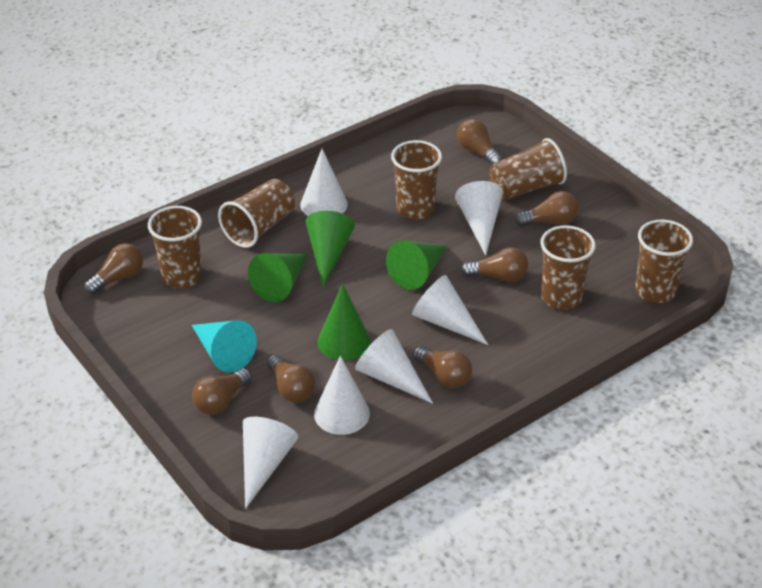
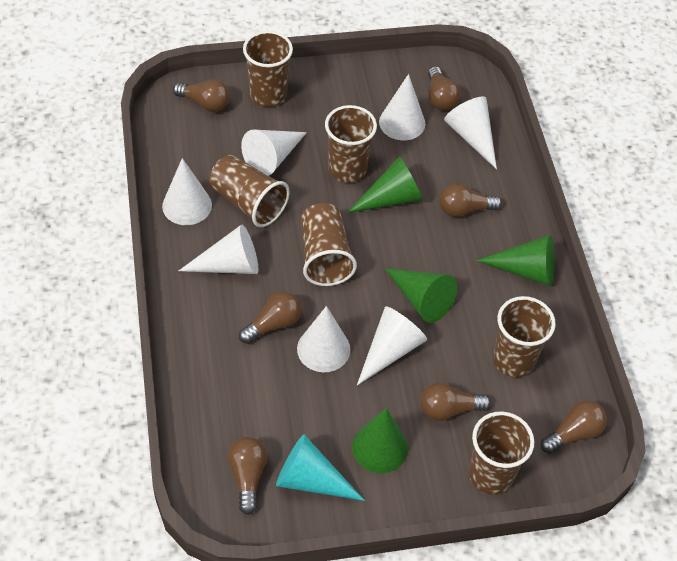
white cone: [243,417,298,509] [300,149,348,216] [314,356,370,435] [355,329,433,404] [412,275,488,345] [455,181,503,256] = 6 -> [162,158,212,225] [179,225,258,274] [241,130,307,176] [297,306,350,372] [357,306,427,385] [379,74,425,140] [444,96,497,170] = 7

